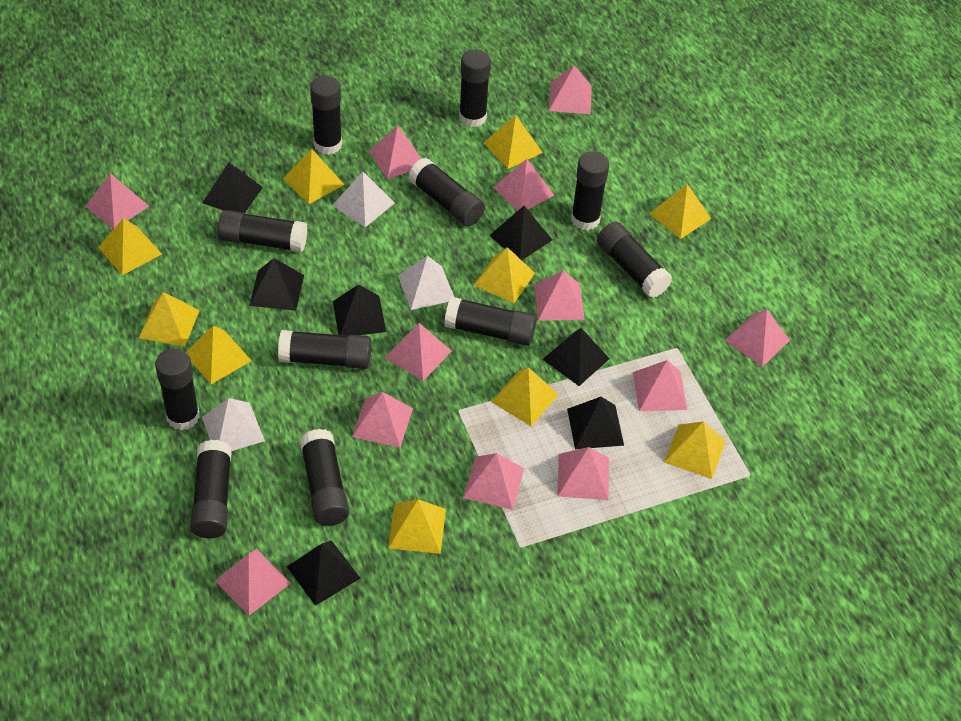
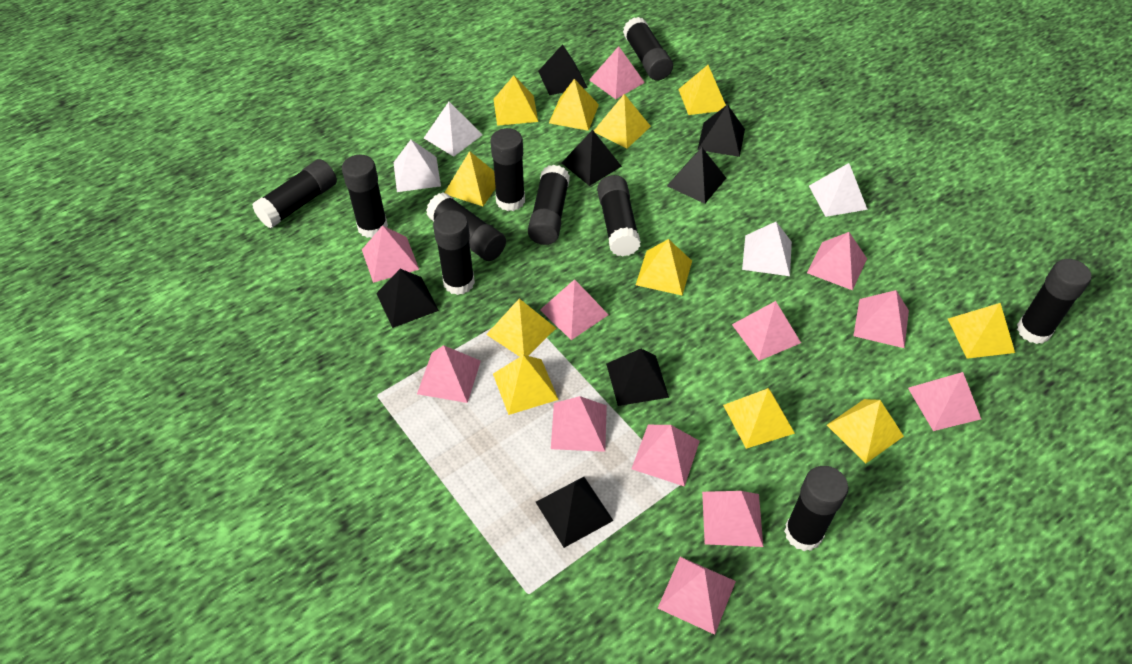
black glue stick: [155,349,200,430] [190,440,232,539] [218,210,307,252] [278,330,372,369] [300,429,349,526] [310,76,342,155] [408,158,485,226] [444,297,537,346] [459,50,491,127] [571,151,609,230] [597,222,672,298] = 11 -> [252,159,337,228] [342,155,388,238] [426,192,506,261] [433,210,475,295] [490,128,525,211] [528,165,570,245] [597,175,641,257] [623,17,673,80] [784,466,848,551] [1017,259,1091,344] = 10
white pyramid: [202,398,265,451] [332,172,395,227] [398,256,454,310] = 3 -> [393,140,441,192] [424,102,483,157] [742,222,792,276] [809,163,868,217] = 4
yellow pyramid: [98,218,162,275] [139,292,200,347] [186,325,252,384] [283,149,344,204] [388,499,446,554] [473,247,535,303] [484,115,543,169] [491,367,559,426] [649,184,711,239] [664,421,726,479] = 10 -> [444,151,496,206] [486,299,556,357] [493,355,559,415] [494,75,538,126] [549,79,599,131] [594,94,651,149] [636,239,692,296] [678,65,726,115] [723,388,795,449] [827,399,904,463] [948,303,1015,359] = 11

